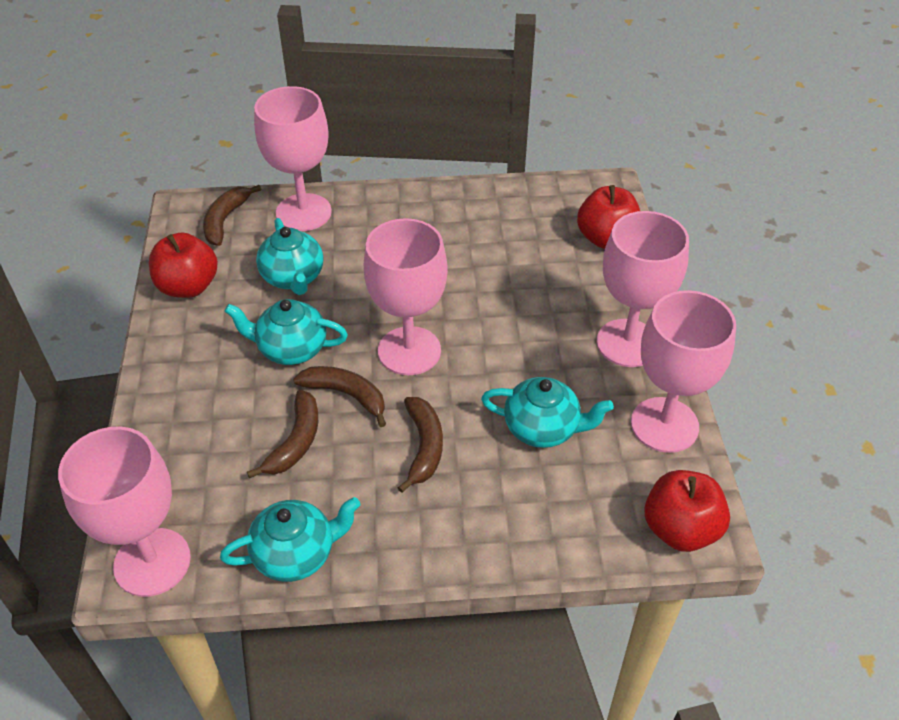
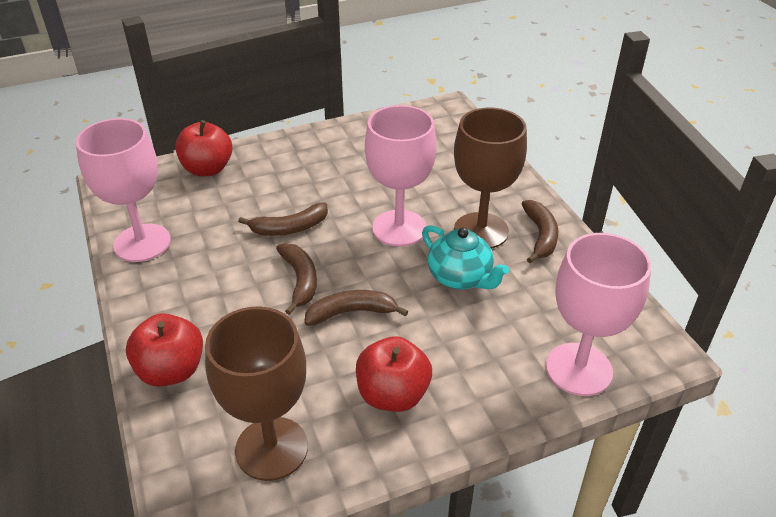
brown goblet: none = 0 -> [205,306,308,481] [454,108,527,249] = 2
pink goblet: [58,427,191,597] [254,86,332,231] [364,218,448,375] [597,211,689,367] [631,290,736,453] = 5 -> [76,118,171,262] [365,105,437,247] [546,233,651,396] = 3
turquoise teapot: [220,497,360,582] [225,299,348,365] [256,218,324,295] [481,377,614,448] = 4 -> [422,225,509,289] = 1

